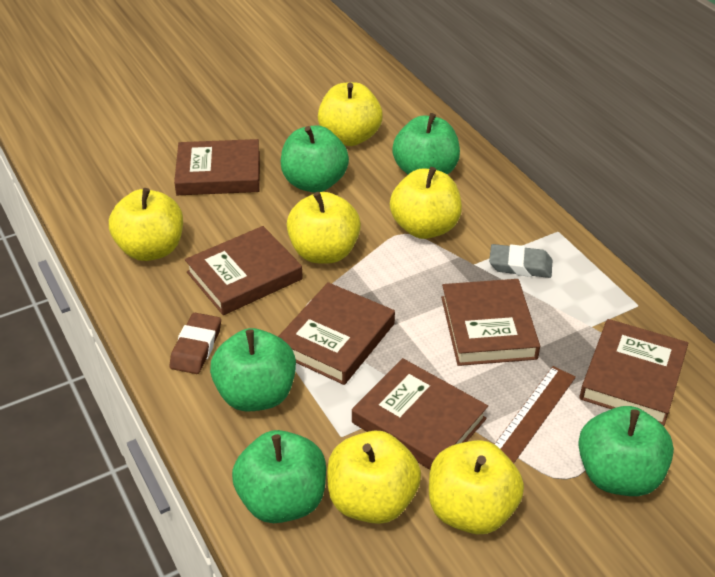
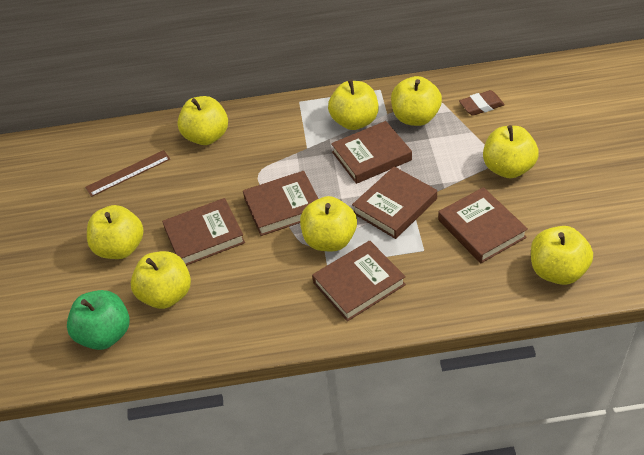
green apple: [210,328,296,411] [232,430,326,523] [281,125,349,193] [392,113,460,175] [578,406,674,496] = 5 -> [67,290,130,350] = 1
grey eraser: [489,244,552,278] = 1 -> none = 0
yellow apple: [109,188,183,261] [287,192,361,264] [318,82,383,146] [327,430,421,524] [390,167,462,239] [429,440,524,534] = 6 -> [87,205,144,259] [131,251,191,309] [177,96,228,145] [300,196,357,251] [328,79,379,130] [391,76,442,126] [483,125,539,178] [531,226,593,285] = 8

